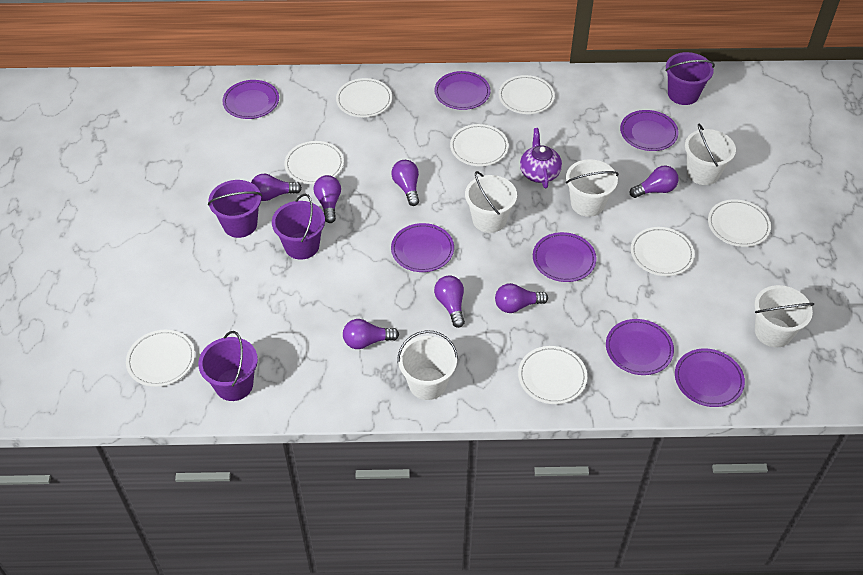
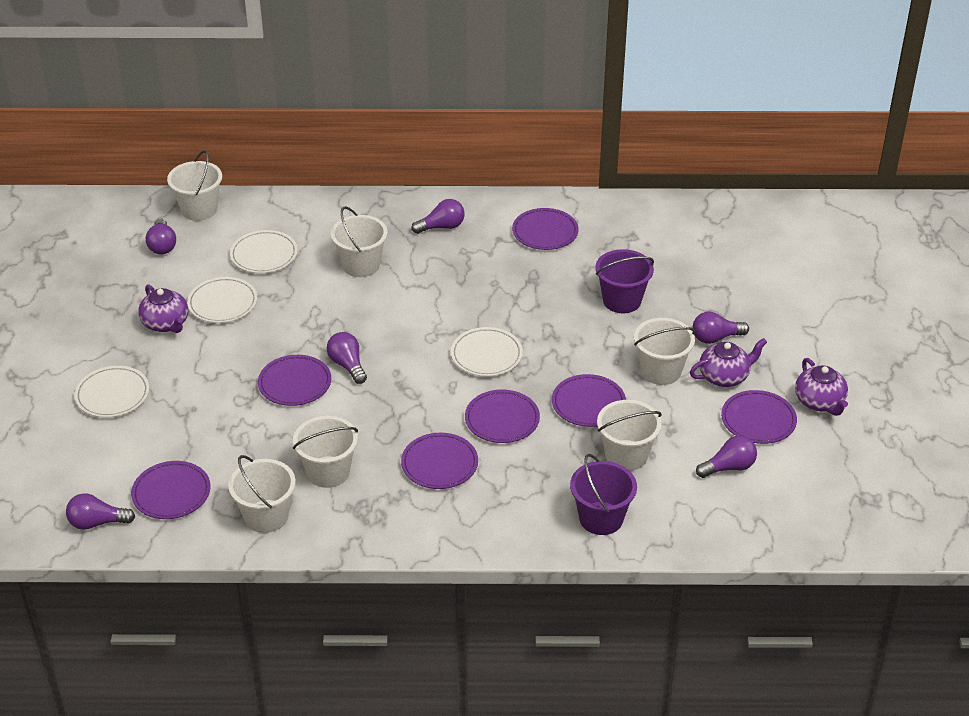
purple bucket: [198,331,258,401] [208,180,262,238] [272,194,325,260] [665,52,715,105] = 4 -> [570,454,637,535] [595,249,654,313] = 2
purple light bulb: [251,174,302,201] [314,175,341,223] [343,319,399,349] [391,160,419,206] [434,275,465,328] [495,283,548,313] [630,166,679,198] = 7 -> [66,493,135,530] [146,218,176,254] [327,332,367,384] [411,199,464,234] [693,312,749,344] [696,436,757,478] = 6
purple teapot: [520,128,562,188] = 1 -> [138,284,189,333] [690,338,767,387] [795,358,848,416] = 3
white bucket: [397,330,458,400] [465,171,517,233] [566,159,619,217] [685,124,736,185] [754,285,814,347] = 5 -> [167,150,222,221] [228,455,296,533] [293,416,358,488] [331,206,388,277] [597,400,662,471] [634,318,695,385] = 6
white plate: [126,330,195,387] [284,141,344,184] [336,78,392,117] [450,124,509,166] [498,75,555,114] [518,346,587,404] [631,227,695,276] [708,199,771,247] = 8 -> [75,366,149,418] [187,277,257,323] [230,230,298,273] [451,327,523,377] = 4

